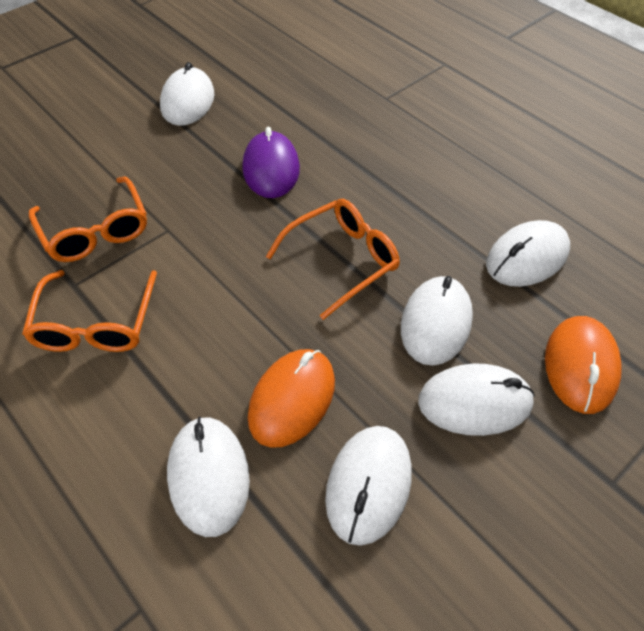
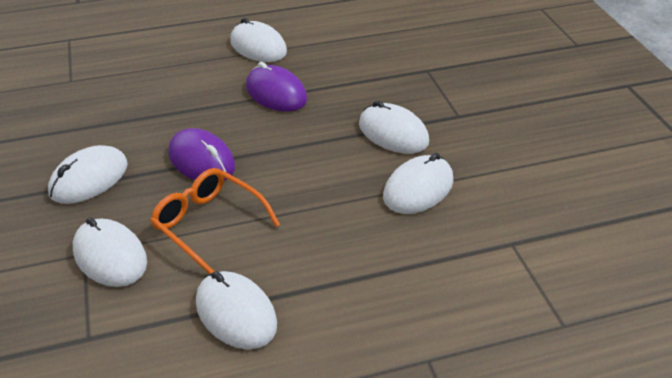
orange glasses: [22,270,157,352] [29,177,147,262] [266,199,400,320] = 3 -> [150,168,280,274] = 1
orange mouse: [248,349,335,448] [545,316,622,414] = 2 -> none = 0
purple mouse: [242,127,300,198] = 1 -> [168,128,235,180] [246,62,307,112] = 2

